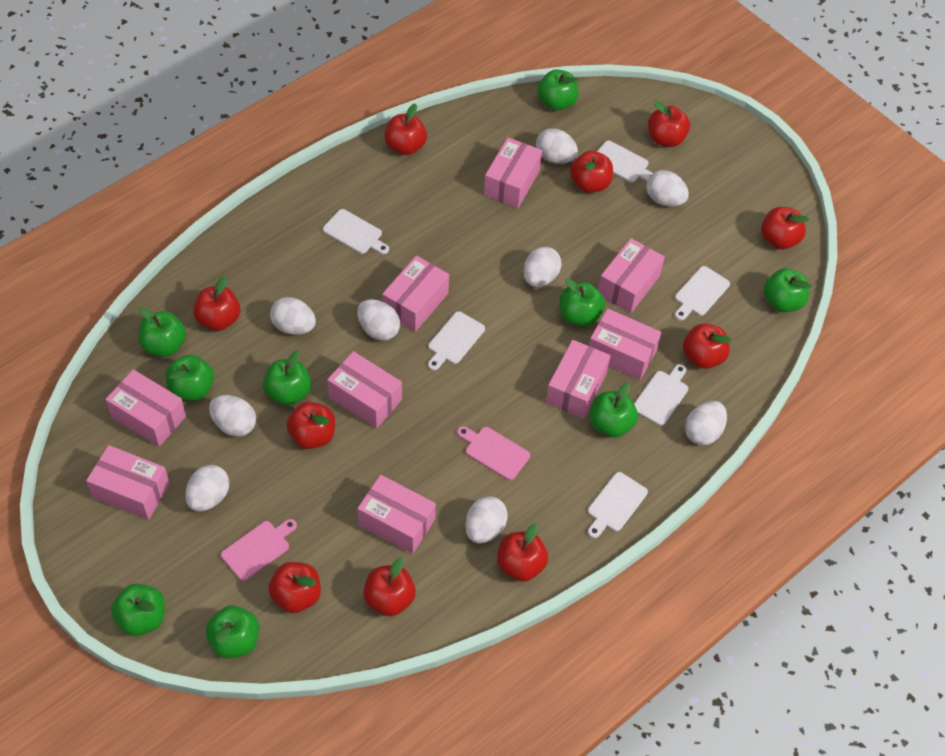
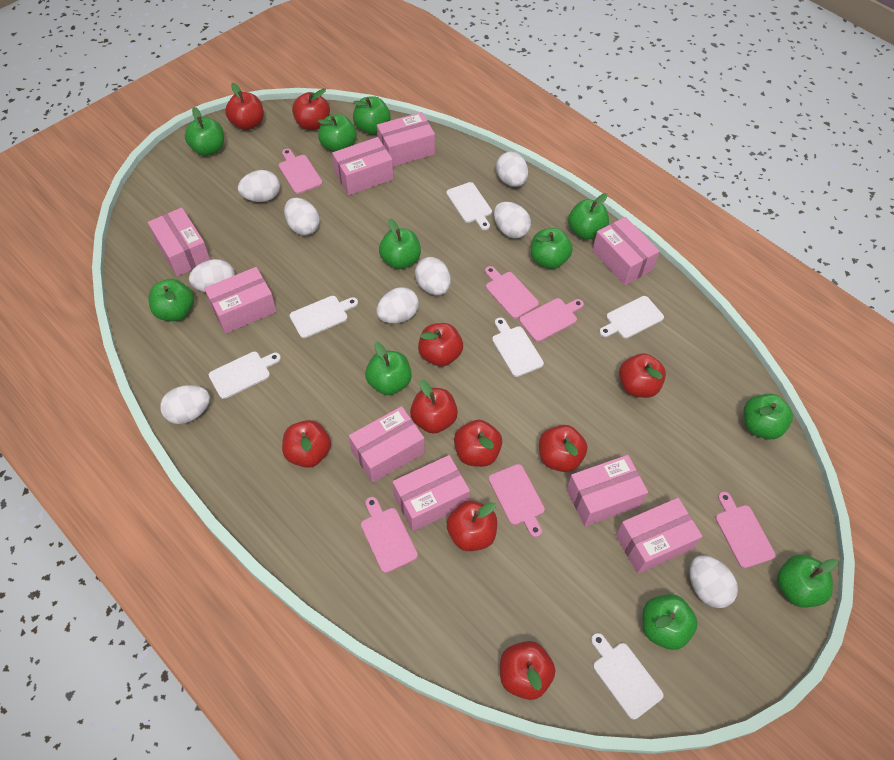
green apple: [111,584,165,636] [138,307,186,357] [166,355,214,401] [206,606,259,658] [263,350,311,406] [537,69,579,111] [559,278,605,327] [590,382,638,438] [763,268,811,312] = 9 -> [148,279,194,321] [185,107,224,156] [318,114,357,152] [353,96,391,135] [365,342,412,395] [379,218,421,269] [531,228,573,269] [568,193,609,240] [643,594,698,650] [743,394,793,439] [777,554,838,608] = 11
pink cutting board: [221,519,297,581] [457,426,530,480] = 2 -> [279,149,322,194] [361,497,418,573] [485,266,539,319] [489,464,545,538] [519,298,584,342] [715,492,775,568] = 6

